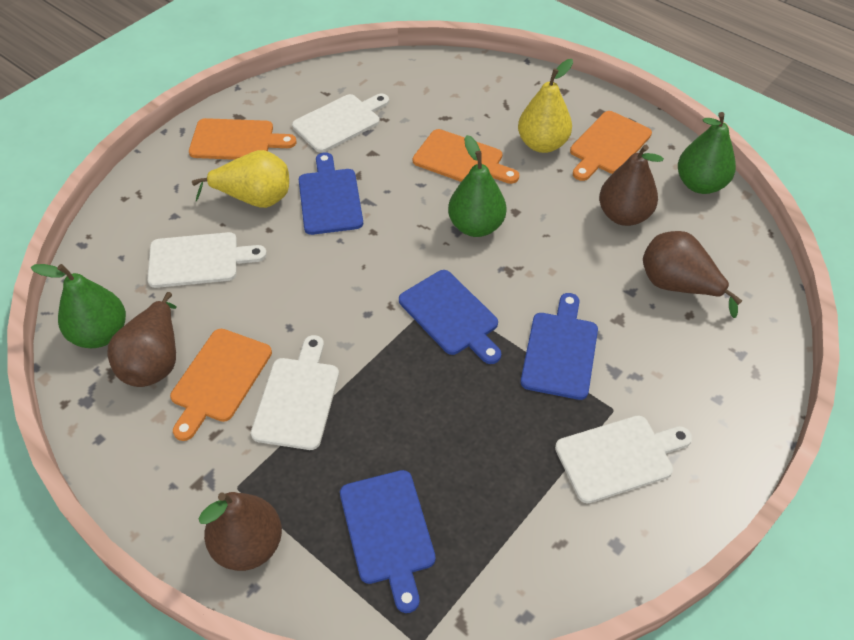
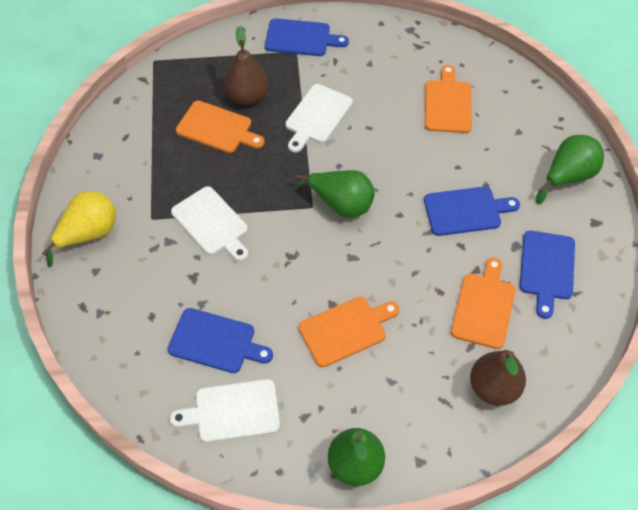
brown pear: [108,292,176,387] [199,492,282,571] [599,145,664,226] [643,231,742,318] = 4 -> [224,26,268,105] [470,350,526,406] = 2
white cutting board: [147,232,267,288] [251,335,339,450] [292,94,389,153] [555,415,692,503] = 4 -> [170,379,280,443] [171,186,248,262] [285,84,353,152] = 3
yellow pear: [192,150,289,208] [518,59,573,153] = 2 -> [42,191,116,267] = 1

